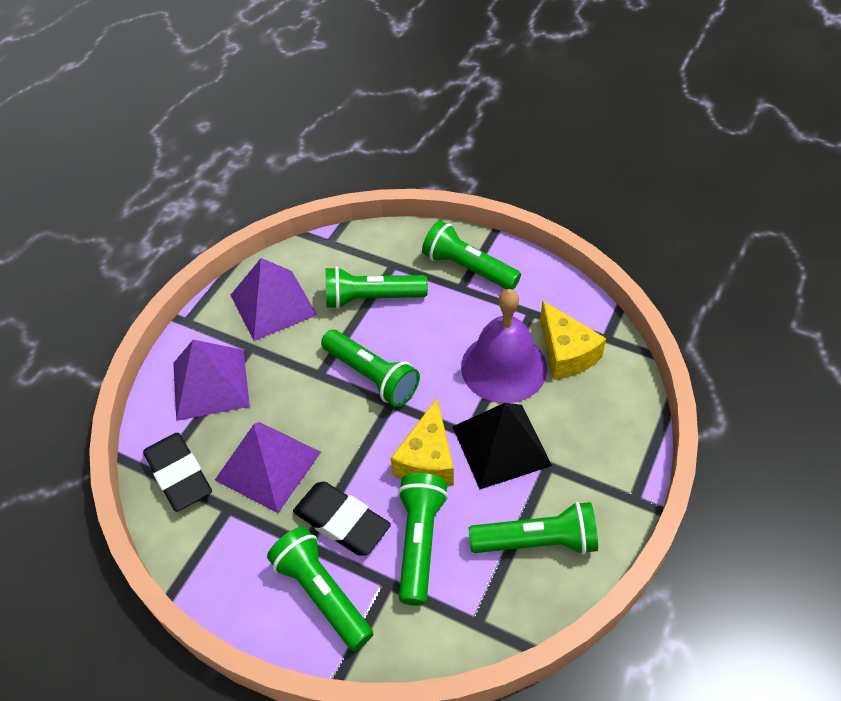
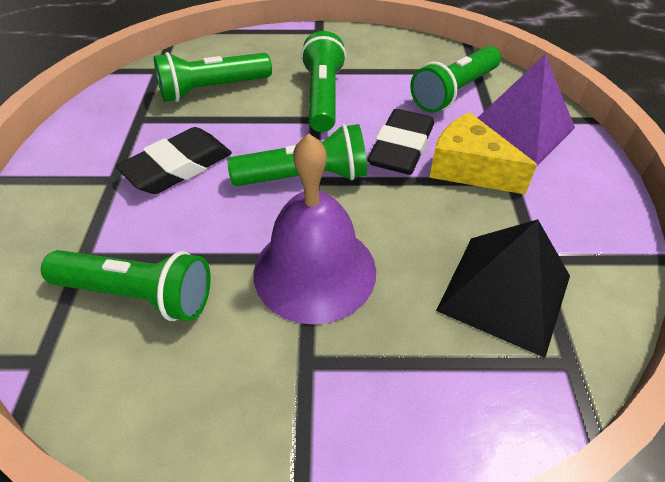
green flashlight: [267,527,373,651] [321,330,420,407] [326,267,428,309] [398,473,448,606] [422,221,521,290] [469,502,598,555] = 6 -> [41,250,211,321] [154,52,272,102] [228,124,367,186] [301,31,346,132] [410,46,501,113] = 5
purple pyramid: [173,340,250,421] [215,422,321,513] [231,258,317,341] = 3 -> [478,54,575,165] = 1
yellow cheese: [391,398,454,486] [540,300,606,380] = 2 -> [429,112,537,194] = 1

